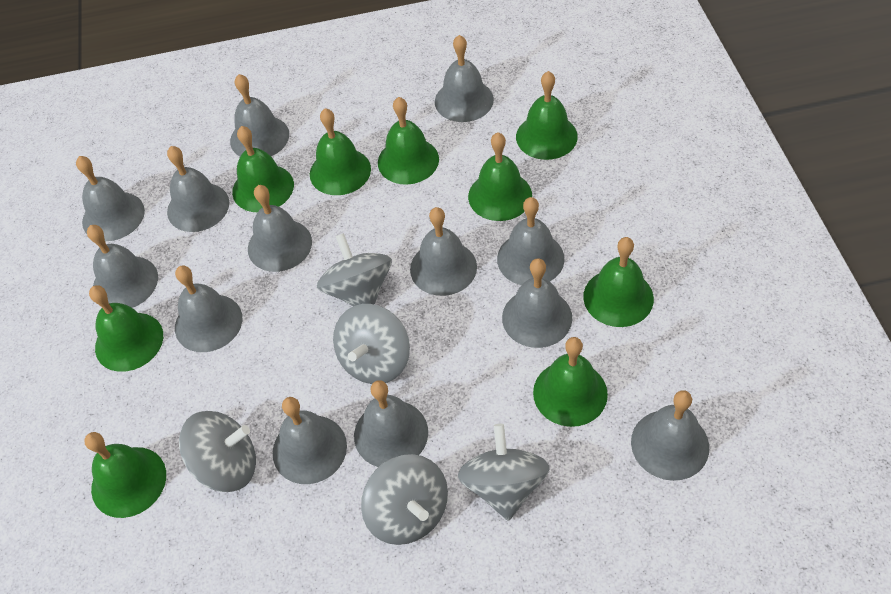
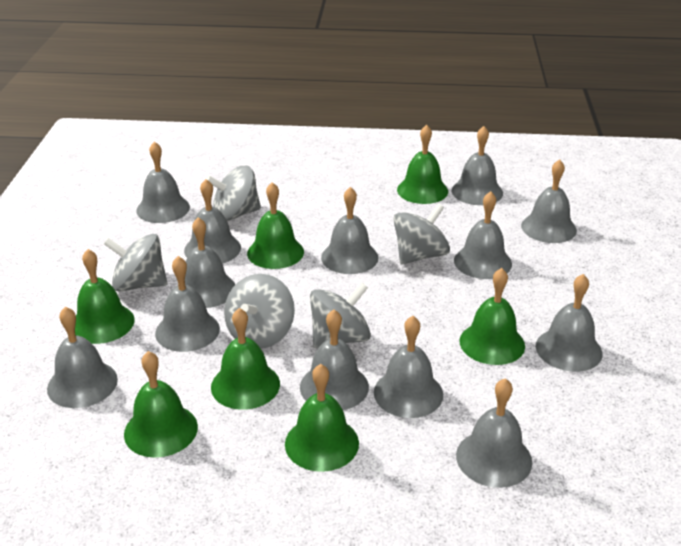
green bell: [84,432,166,518] [89,285,163,372] [232,126,294,212] [310,108,371,195] [378,97,439,185] [468,133,532,221] [516,71,578,160] [533,337,608,427] [583,237,654,327] = 9 -> [75,249,135,344] [124,351,198,458] [211,308,280,410] [247,182,304,269] [285,364,359,472] [397,125,448,204] [460,268,525,365] = 7

